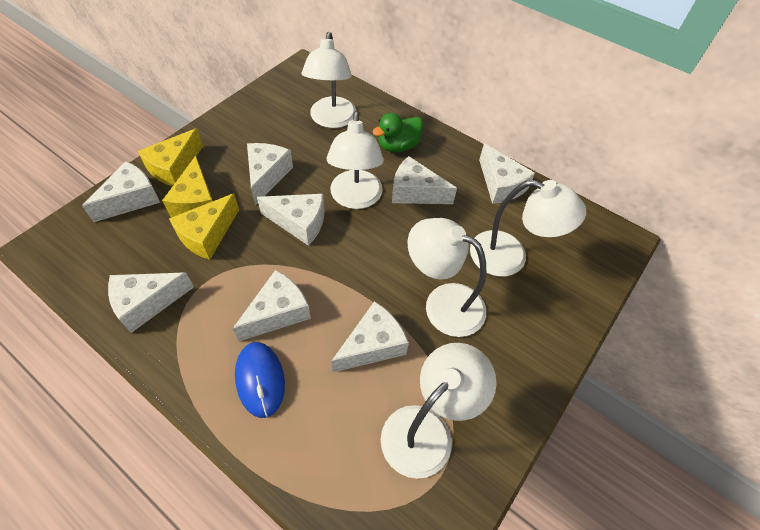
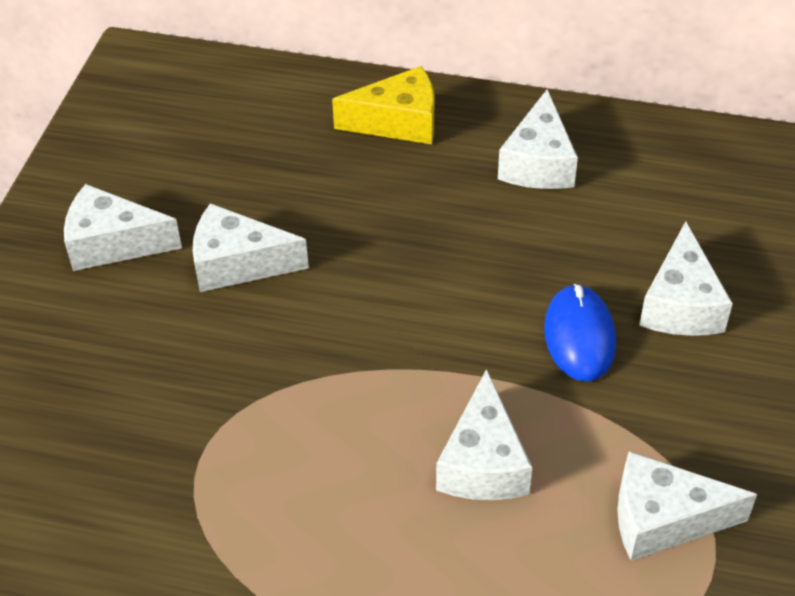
green duck: [372,113,423,153] = 1 -> none = 0
white cheese: [82,161,160,222] [108,272,194,333] [233,270,311,341] [247,143,293,205] [257,194,324,246] [331,301,409,372] [392,156,457,204] [479,143,535,204] = 8 -> [64,184,182,271] [193,203,309,292] [436,369,532,500] [498,89,578,189] [617,451,757,561] [639,221,733,336] = 6
white lamp: [302,32,357,128] [327,111,384,209] [381,343,497,479] [408,218,486,337] [470,180,586,277] = 5 -> none = 0
yellow cheese: [138,128,203,186] [162,156,213,217] [169,194,239,260] = 3 -> [332,66,434,144] = 1

